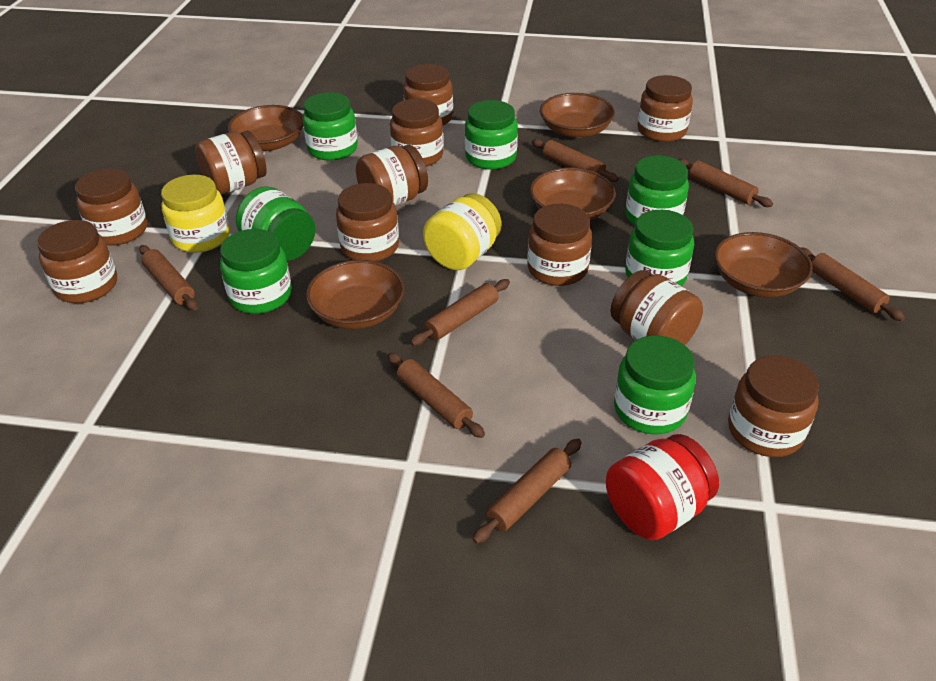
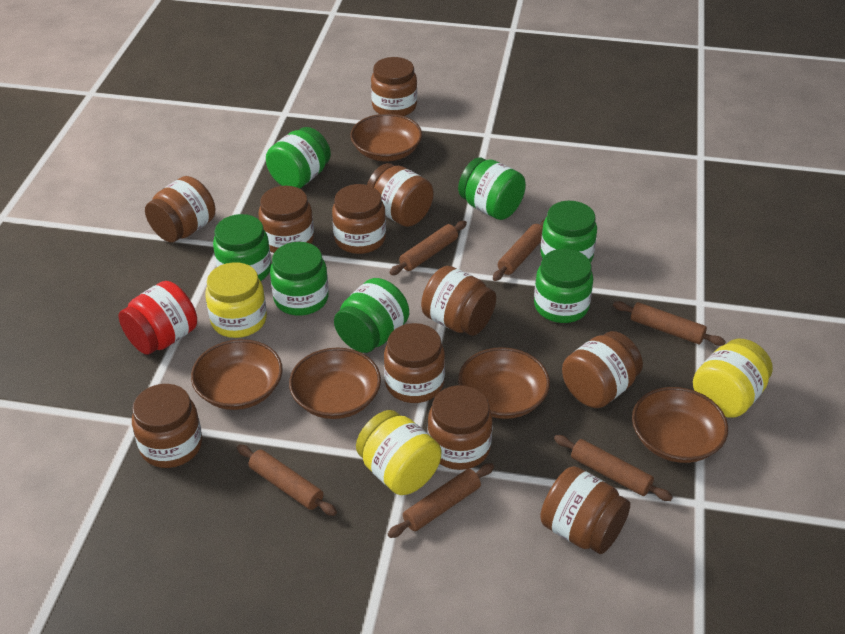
brown rolling pin: [139,245,198,310] [387,352,485,438] [410,279,510,346] [472,439,582,544] [532,139,619,182] [678,159,773,207] [800,247,905,321] = 7 -> [237,445,337,516] [388,463,494,538] [389,221,467,275] [493,219,545,281] [554,435,673,501] [613,301,726,346] = 6
yellow jar: [161,175,230,253] [423,193,502,270] = 2 -> [205,262,267,338] [356,410,441,495] [693,339,773,418] = 3

